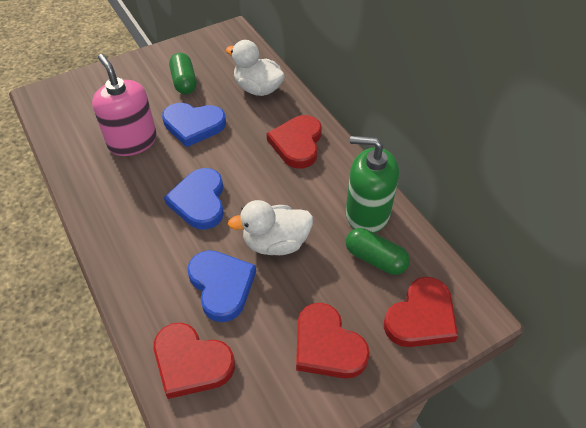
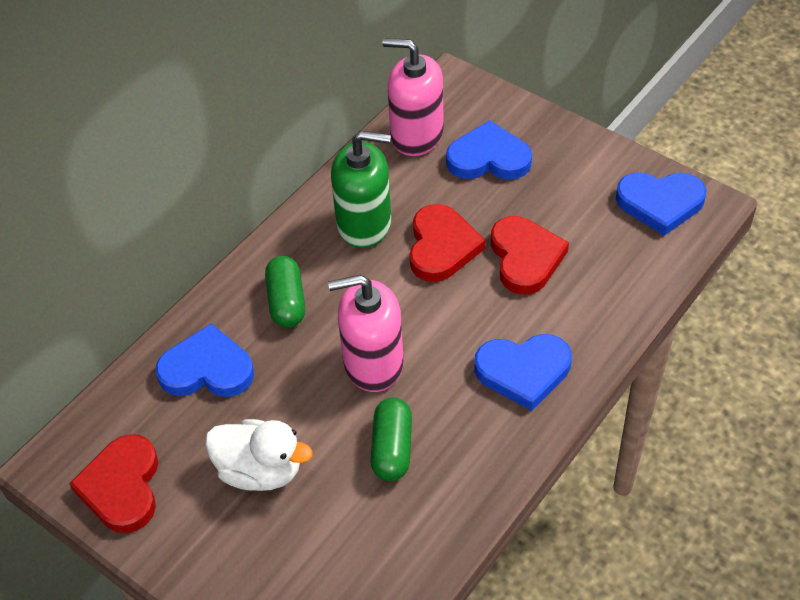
blue heart: [162,103,226,147] [164,168,224,230] [187,250,256,322] = 3 -> [156,323,254,397] [446,120,532,180] [474,334,572,411] [616,172,707,236] = 4
pink soap dispenser: [92,54,157,156] = 1 -> [328,275,404,392] [383,38,444,156] = 2
red heart: [154,323,235,399] [267,115,322,169] [296,303,370,379] [384,277,458,347] = 4 -> [69,434,158,533] [410,204,485,282] [491,216,569,294] = 3
white duck: [226,40,285,96] [228,200,313,255] = 2 -> [205,419,313,491] = 1

